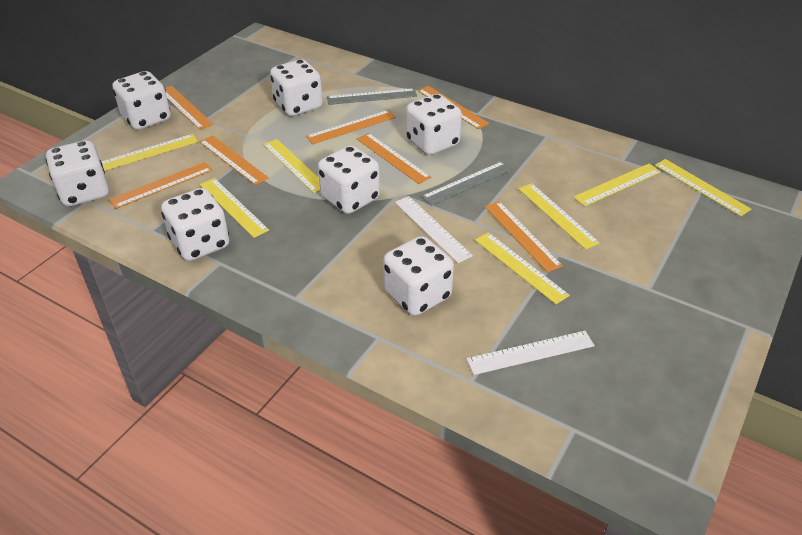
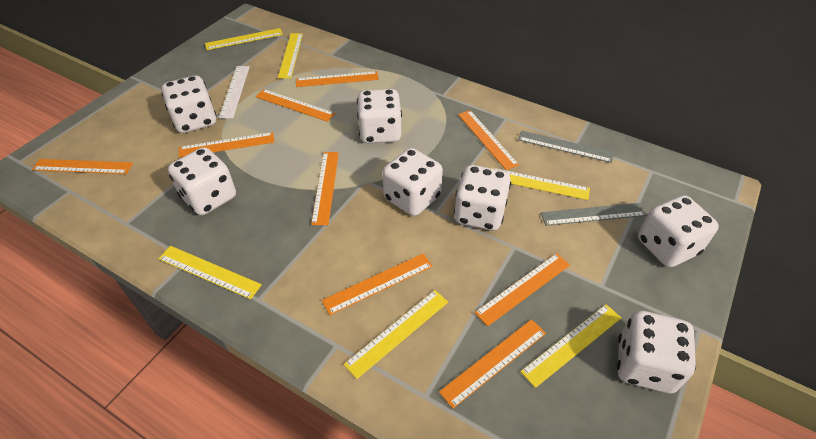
orange ruler: [109,162,212,209] [165,86,213,130] [199,135,269,185] [306,110,396,144] [356,133,431,184] [418,86,489,129] [485,201,563,272] = 7 -> [32,159,133,174] [179,132,274,158] [255,89,335,122] [296,71,379,87] [311,152,339,225] [322,253,433,315] [439,319,546,409] [458,110,519,170] [474,253,570,326] = 9
white ruler: [395,196,473,263] [466,331,595,375] = 2 -> [219,66,250,118] = 1
yellow ruler: [101,134,198,171] [200,178,269,238] [263,139,320,193] [475,232,570,304] [518,183,600,250] [573,164,661,206] [655,159,751,216] = 7 -> [158,246,262,299] [205,28,283,50] [278,33,303,79] [344,290,448,379] [492,168,590,200] [520,304,621,388] = 6

